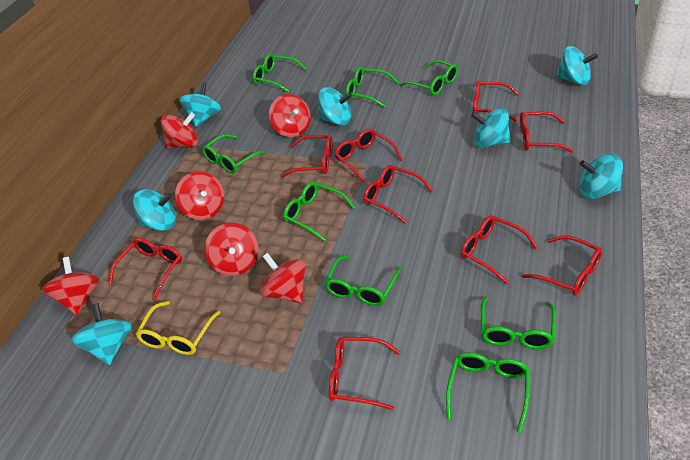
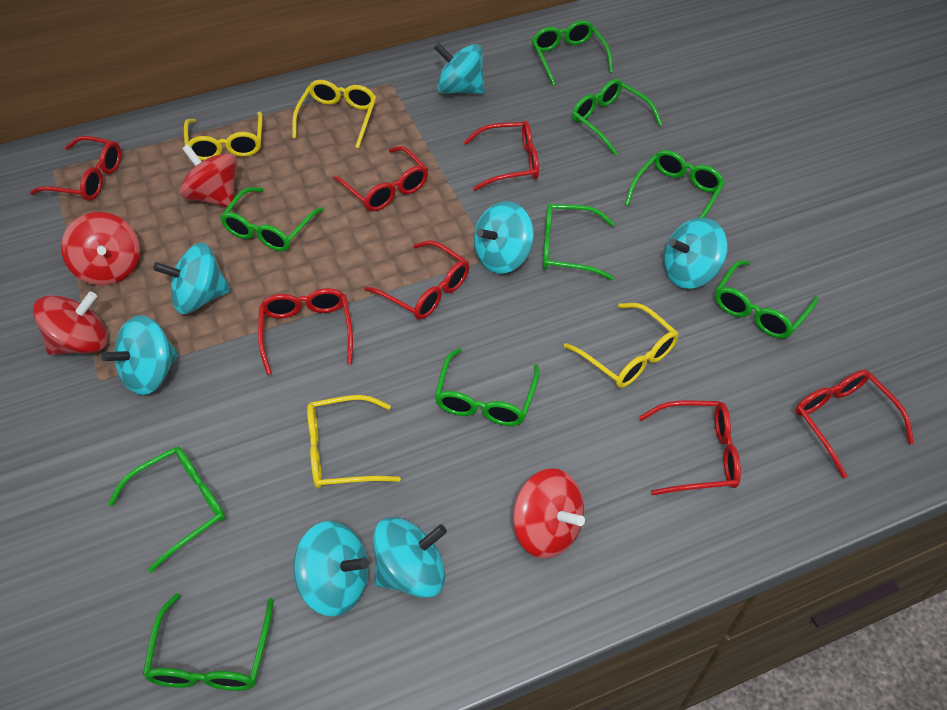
green glasses: [202,134,268,174] [253,54,307,92] [283,182,355,242] [325,255,402,306] [346,67,399,108] [400,60,458,95] [446,352,530,433] [481,297,556,349] = 8 -> [108,447,225,573] [143,593,274,691] [220,187,324,251] [434,348,540,426] [532,20,613,86] [542,204,615,280] [572,79,663,156] [625,150,725,218] [715,260,818,338] = 9
red glasses: [108,238,182,301] [281,135,333,177] [329,337,400,410] [335,129,403,183] [363,165,433,223] [461,215,538,284] [473,80,519,122] [520,111,573,153] [522,235,603,296] = 9 -> [30,136,121,201] [258,288,353,375] [333,146,428,211] [364,240,469,320] [464,121,539,191] [639,401,741,495] [795,370,914,479] = 7
red spinning top: [42,257,99,315] [161,112,198,149] [175,171,224,220] [204,223,259,276] [260,253,306,303] [269,94,311,137] = 6 -> [33,291,108,355] [61,212,140,285] [179,144,237,207] [513,468,585,558] = 4
yellow glasses: [136,301,221,355] = 1 -> [184,112,263,161] [292,80,376,148] [307,395,401,488] [564,303,679,388] = 4

